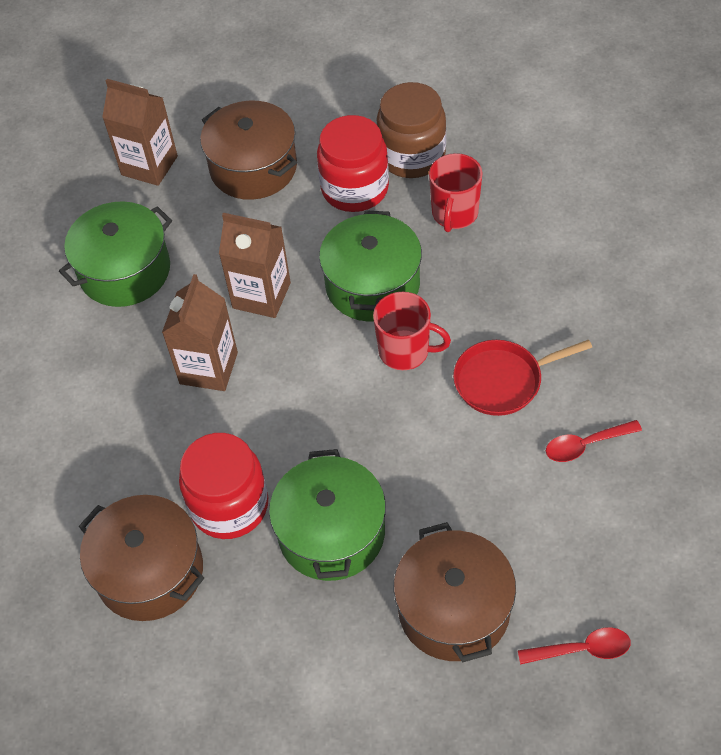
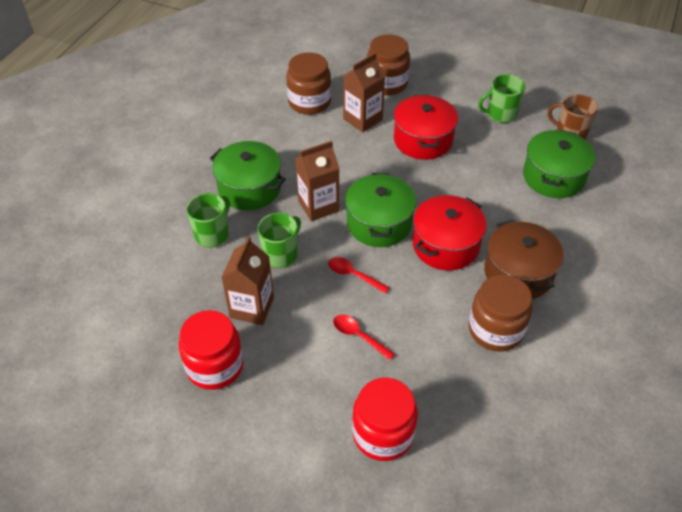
brown jar: [376,82,446,178] = 1 -> [286,52,331,115] [367,34,410,95] [469,275,532,352] = 3
brown mug: none = 0 -> [548,94,598,140] = 1
brown pot: [79,495,204,621] [200,101,297,200] [394,522,516,663] = 3 -> [484,219,564,299] = 1
green mug: none = 0 -> [186,193,230,248] [258,213,301,268] [478,74,525,123] = 3
red mug: [373,292,451,370] [429,153,482,232] = 2 -> none = 0
red pan: [453,340,592,416] = 1 -> none = 0
red pot: none = 0 -> [394,95,458,160] [413,195,487,270] = 2

